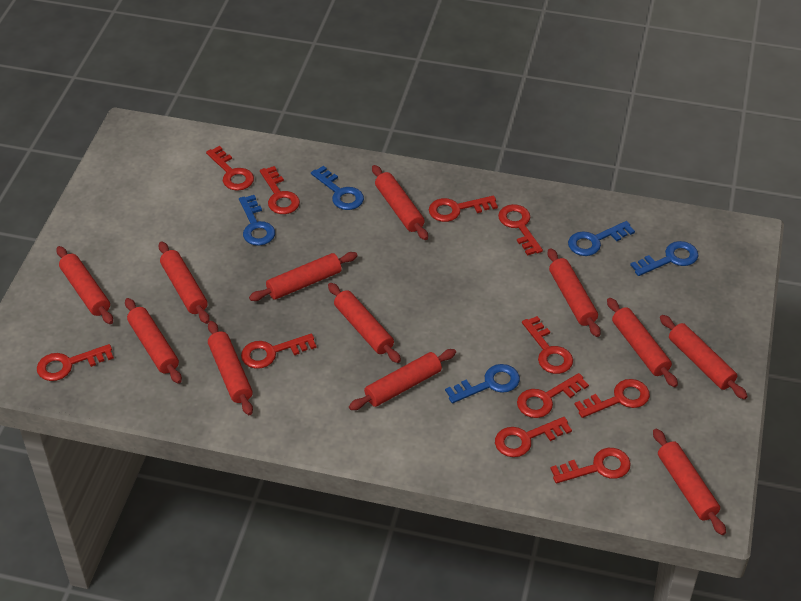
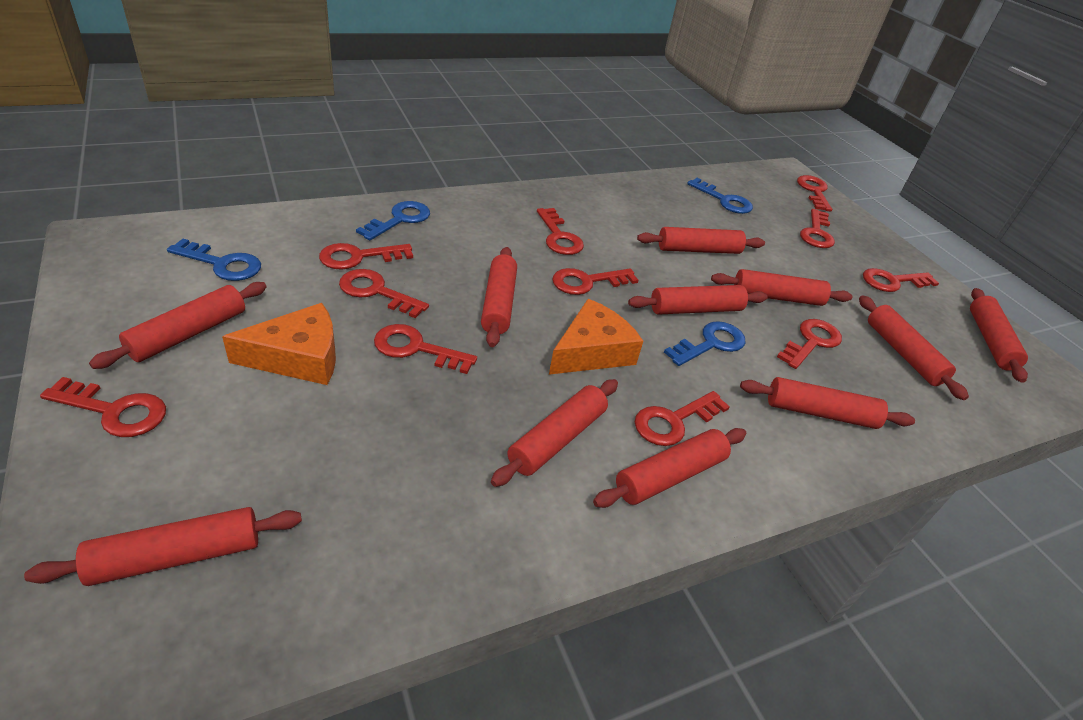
blue key: [239,195,275,246] [311,166,364,210] [445,364,520,403] [568,221,635,256] [630,241,699,276] = 5 -> [167,239,261,281] [356,201,430,241] [664,321,745,366] [687,178,753,214] = 4
orange cheese: none = 0 -> [222,303,336,385] [549,299,643,375] = 2
red rolling pin: [56,246,113,324] [125,298,182,384] [159,241,210,324] [208,321,253,415] [249,252,358,301] [328,283,401,363] [349,349,456,410] [372,165,428,240] [547,248,601,337] [607,298,678,387] [653,428,726,535] [660,315,748,399] = 12 -> [24,507,302,586] [89,282,267,369] [481,247,517,347] [491,379,618,487] [593,428,747,508] [628,285,768,315] [637,227,765,254] [711,269,853,306] [740,377,915,429] [859,295,969,400] [970,288,1028,383] = 11

